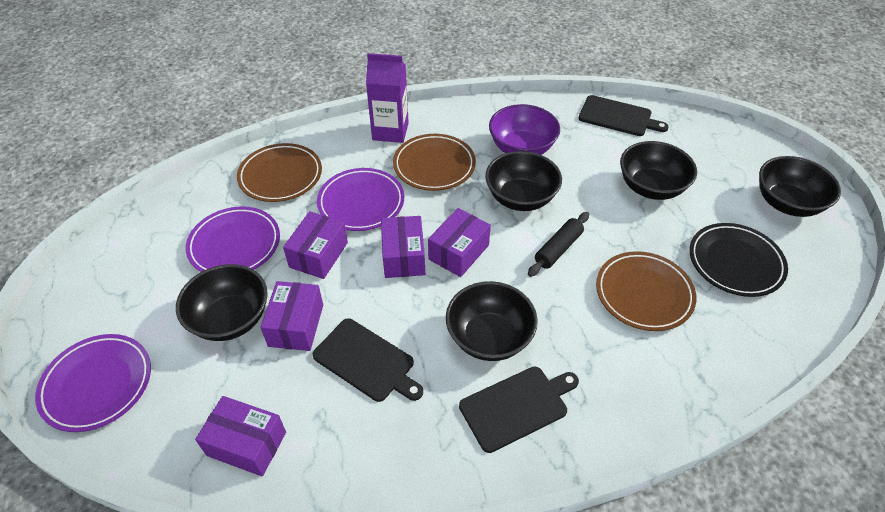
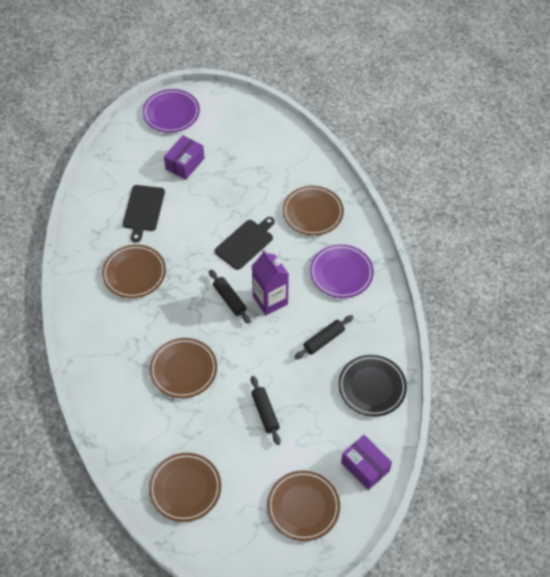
black bowl: [176,264,268,341] [446,281,538,361] [485,151,562,211] [620,141,697,200] [759,156,841,217] = 5 -> none = 0
black cutting board: [312,318,423,402] [459,366,579,453] [578,95,669,136] = 3 -> [123,185,165,243] [215,217,275,270] = 2
black rolling pin: [528,212,589,277] = 1 -> [209,270,251,324] [251,376,281,445] [294,315,353,360] = 3
brown plate: [237,143,322,202] [393,134,476,191] [596,251,697,331] = 3 -> [102,244,166,298] [149,338,217,398] [149,453,221,522] [267,470,340,541] [282,186,344,236] = 5
purple bowl: [489,104,560,155] = 1 -> none = 0
purple box: [195,396,286,476] [260,281,323,351] [283,211,348,279] [381,216,425,278] [428,208,491,277] = 5 -> [164,136,204,180] [341,435,392,490] = 2
purple plate: [35,334,151,432] [186,206,280,272] [317,168,404,231] = 3 -> [142,89,200,133] [310,244,374,298] = 2

